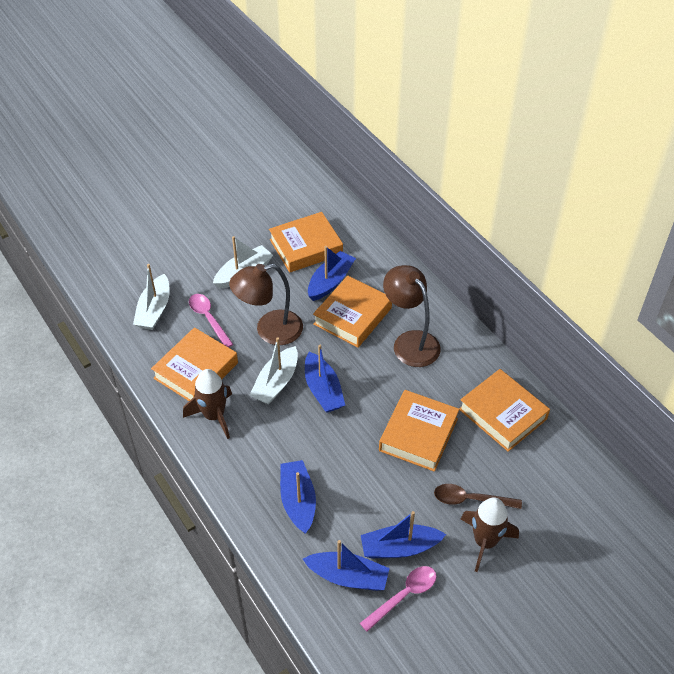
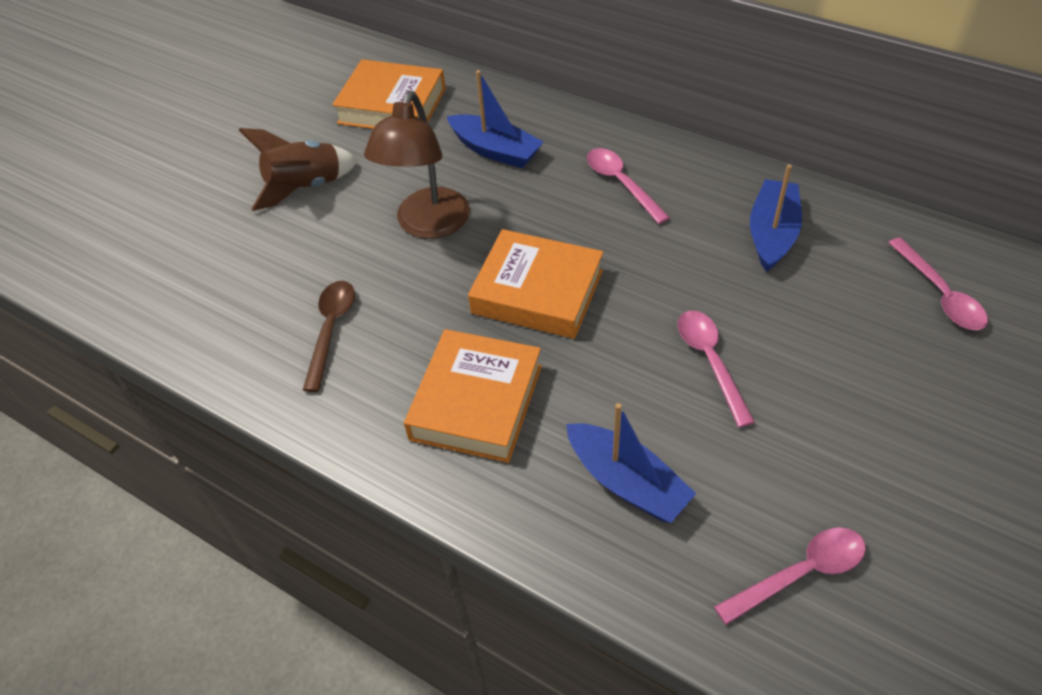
blue boat: [280,460,316,534] [303,540,390,591] [305,345,345,413] [308,246,356,301] [361,511,446,558] = 5 -> [447,70,543,168] [566,403,696,523] [750,164,802,272] = 3
brown lamp: [229,264,303,345] [383,265,441,367] = 2 -> [364,91,470,239] = 1
brown rocket: [183,369,232,439] [461,497,519,572] = 2 -> [239,128,358,211] = 1
orange book: [151,327,238,401] [269,212,343,273] [313,276,392,348] [379,390,459,472] [459,369,550,452] = 5 -> [332,59,446,129] [404,329,542,463] [468,229,603,339] = 3
pink spoon: [189,294,233,348] [360,566,436,632] = 2 -> [587,148,670,224] [678,310,755,428] [714,527,866,625] [888,237,988,330] = 4
white boat: [133,264,170,330] [213,236,273,289] [249,338,298,405] = 3 -> none = 0

